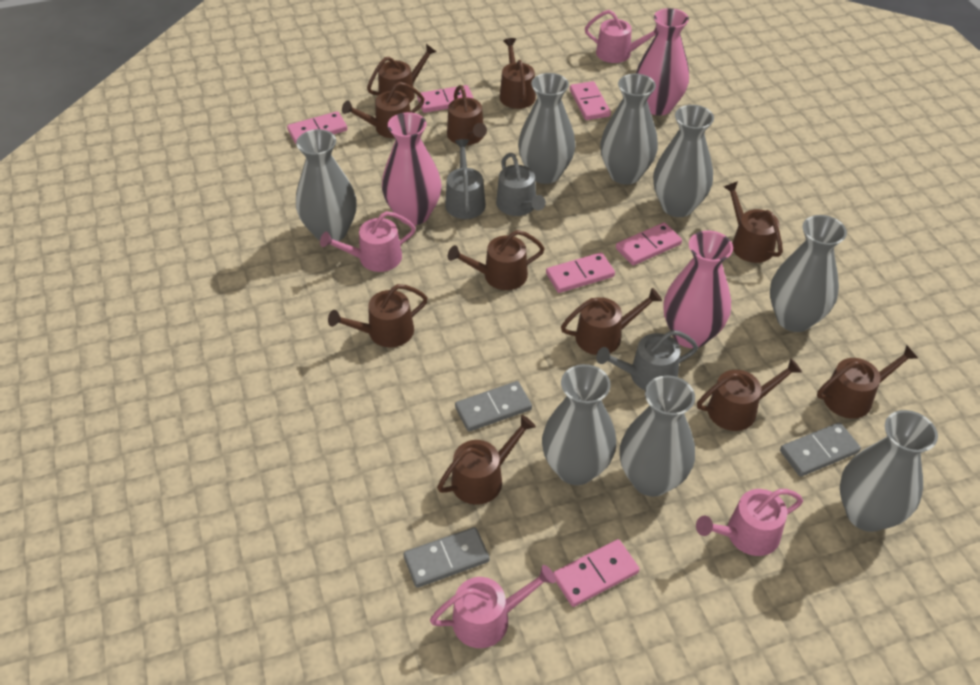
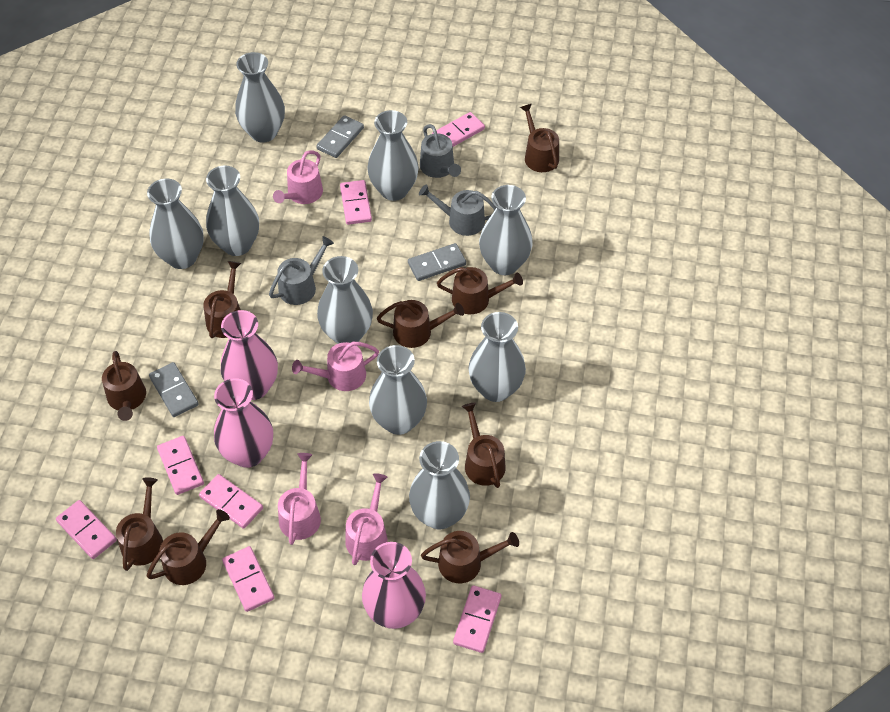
brown watering can: [328,284,428,348] [342,82,424,138] [367,44,436,103] [437,415,536,505] [447,85,487,145] [448,230,545,290] [500,38,536,109] [561,288,662,355] [697,359,802,431] [724,181,783,263] [817,345,918,419] = 11 -> [102,351,146,421] [116,478,163,571] [147,509,230,585] [203,261,241,338] [377,300,464,348] [421,531,519,583] [437,267,523,314] [462,403,506,488] [520,104,559,172] = 9
grey vase: [296,129,357,241] [518,73,576,184] [542,364,616,485] [600,74,658,185] [620,375,695,497] [653,105,714,217] [770,215,847,332] [840,410,938,532] = 8 -> [147,179,204,269] [206,165,259,256] [235,52,285,143] [317,256,373,344] [367,110,419,201] [369,345,427,435] [409,441,470,529] [469,312,526,402] [479,185,533,275] = 9
pink domino: [287,111,347,144] [417,85,474,113] [546,252,615,293] [553,539,640,607] [570,81,611,120] [616,222,682,266] = 6 -> [56,500,117,559] [157,436,204,495] [199,474,263,529] [222,546,274,612] [340,180,372,225] [432,112,485,147] [453,585,501,653] = 7

